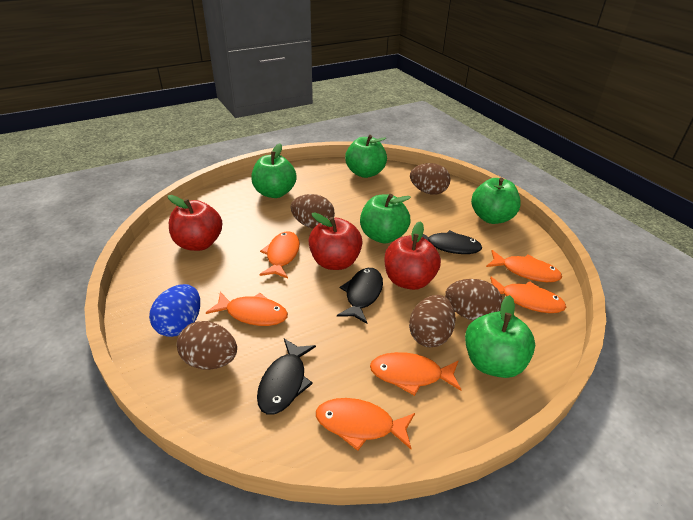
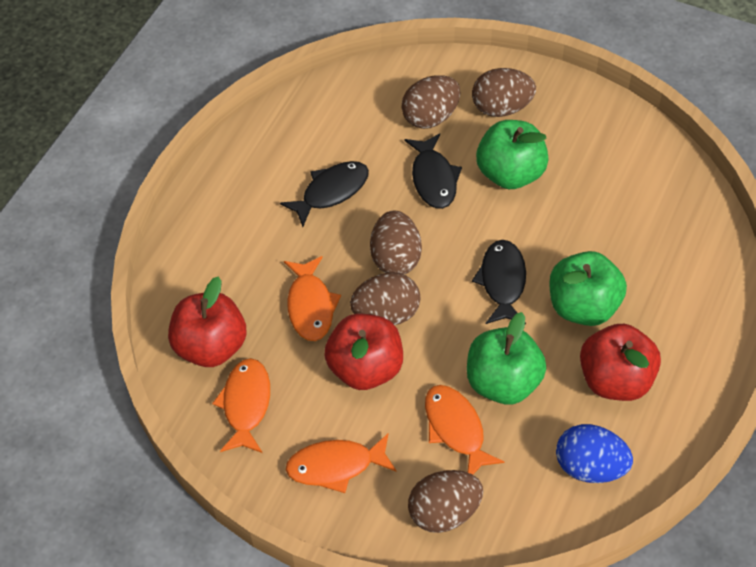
green apple: [251,143,297,198] [345,135,387,178] [360,194,411,243] [465,295,535,378] [471,178,521,224] = 5 -> [467,312,546,405] [476,120,549,189] [549,251,627,326] = 3
orange fish: [206,292,288,326] [259,231,300,279] [316,398,415,451] [370,352,462,396] [486,250,562,282] [490,276,566,313] = 6 -> [212,358,270,453] [284,256,341,341] [286,434,397,493] [425,385,504,475] = 4

